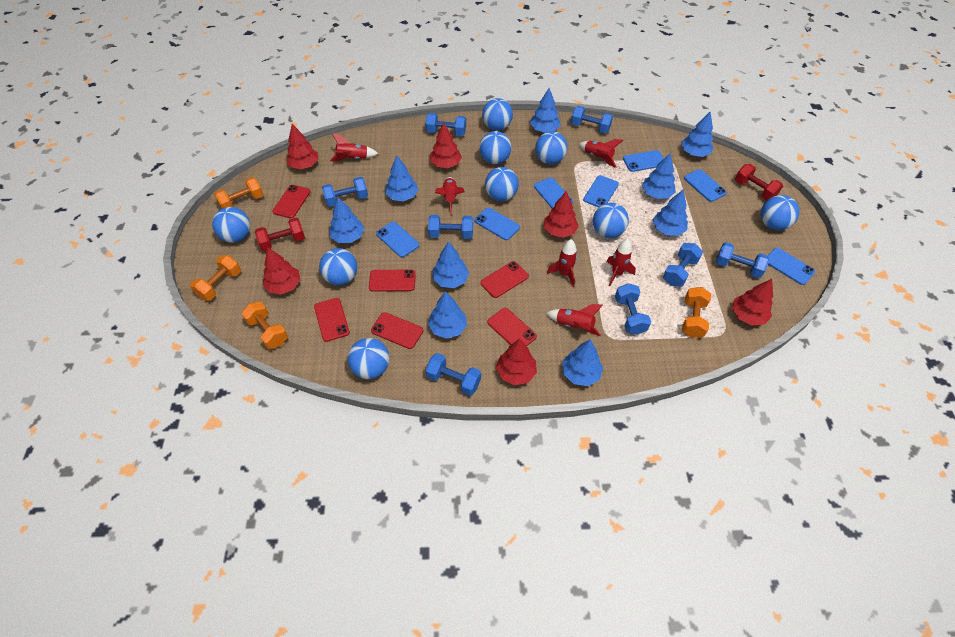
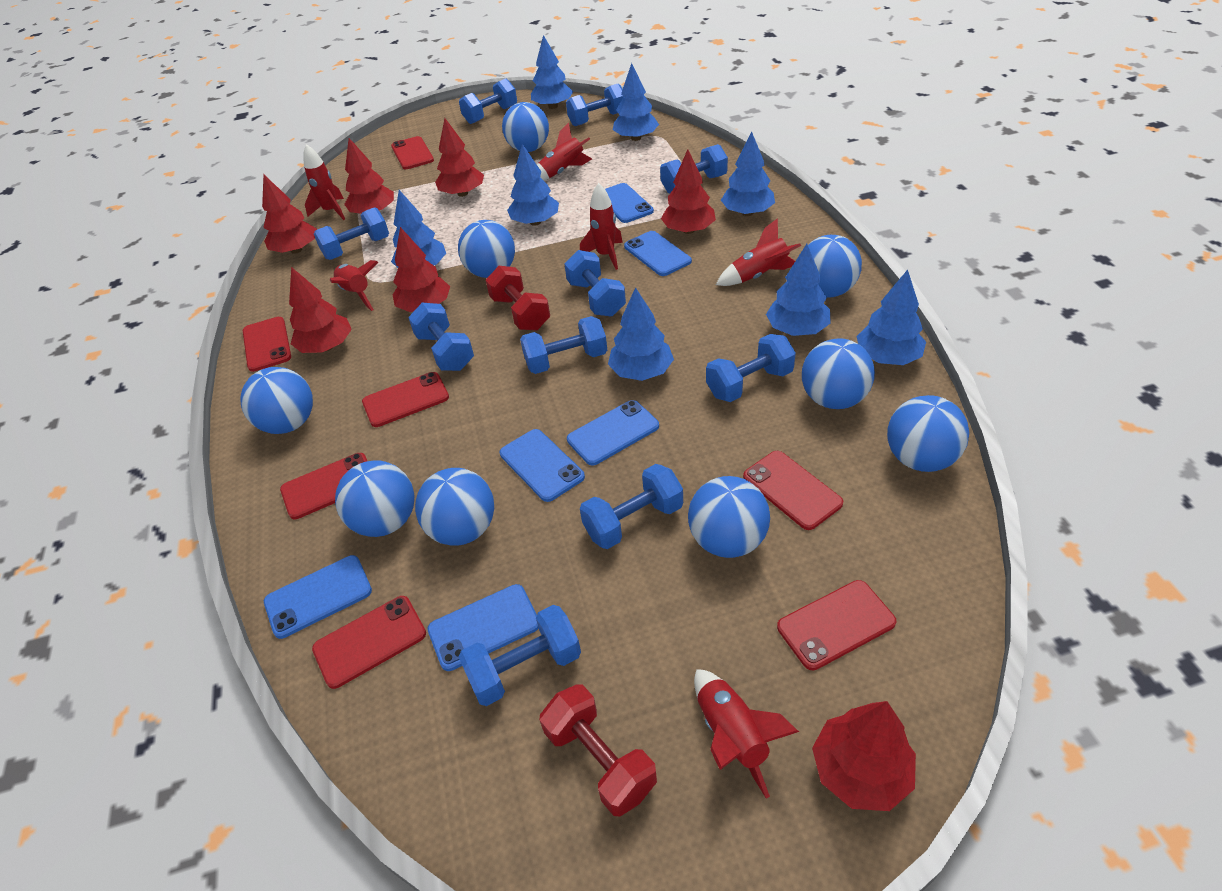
blue dumbbell: [322,177,368,207] [425,113,466,136] [426,353,481,396] [428,215,473,239] [571,106,613,133] [615,283,651,335] [663,243,703,287] [716,242,769,278] = 8 -> [314,207,389,260] [408,303,474,371] [459,78,517,124] [459,605,581,706] [520,316,607,374] [564,250,626,317] [566,84,624,126] [580,464,683,549] [660,144,728,193] [706,334,796,402] = 10
blue phone: [376,222,419,257] [475,208,520,240] [534,177,573,208] [583,175,619,207] [623,150,664,172] [684,169,727,202] [768,248,815,285] = 7 -> [264,555,372,639] [427,584,539,671] [500,429,585,502] [567,400,659,466] [605,183,654,223] [624,231,692,276] = 6
blue tree: [329,197,364,243] [385,156,418,202] [428,291,467,339] [433,241,469,288] [530,88,561,133] [562,339,603,386] [642,153,676,199] [653,190,688,236] [681,112,714,157] = 9 -> [391,190,446,268] [507,144,559,226] [531,35,573,109] [608,287,674,381] [613,63,659,141] [721,131,775,216] [766,244,831,336] [857,269,926,365] = 8
orange dumbbell: [190,255,241,301] [214,177,263,208] [241,302,288,349] [682,287,711,338] = 4 -> none = 0
red phone: [272,185,311,218] [314,298,350,342] [369,269,416,292] [371,312,423,349] [480,261,529,298] [487,308,537,346] = 6 -> [243,317,291,372] [280,453,367,519] [312,596,426,689] [362,372,449,427] [391,136,434,169] [743,451,843,530] [777,580,896,670] = 7
red tree: [263,248,300,295] [286,124,318,170] [430,123,462,168] [496,338,537,385] [544,191,579,238] [732,279,773,326] = 6 -> [262,174,317,254] [289,267,352,353] [344,138,394,214] [393,227,450,312] [435,118,484,197] [661,149,716,234] [812,701,916,811] = 7

